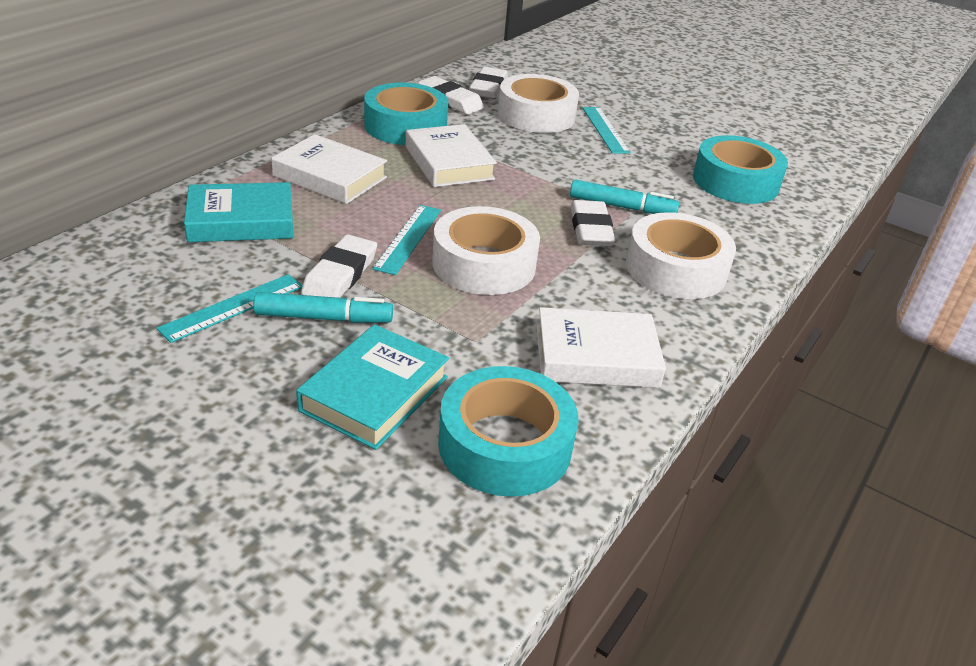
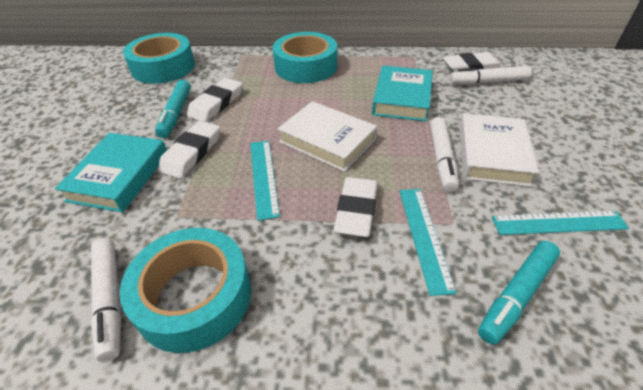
white book: [271,134,387,204] [406,124,497,187] [537,307,666,388] = 3 -> [277,101,377,172] [459,114,539,187] = 2
white marker: none = 0 -> [91,238,121,362] [430,117,459,192] [450,66,531,84] = 3
white tape: [432,206,540,295] [498,74,579,133] [626,212,736,299] = 3 -> none = 0

